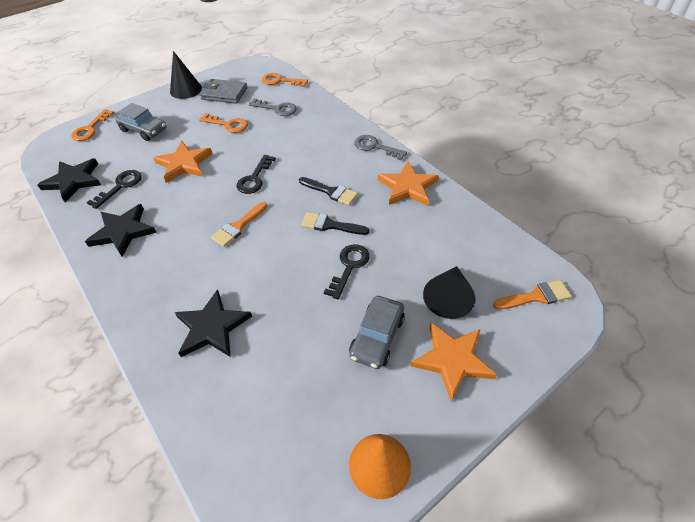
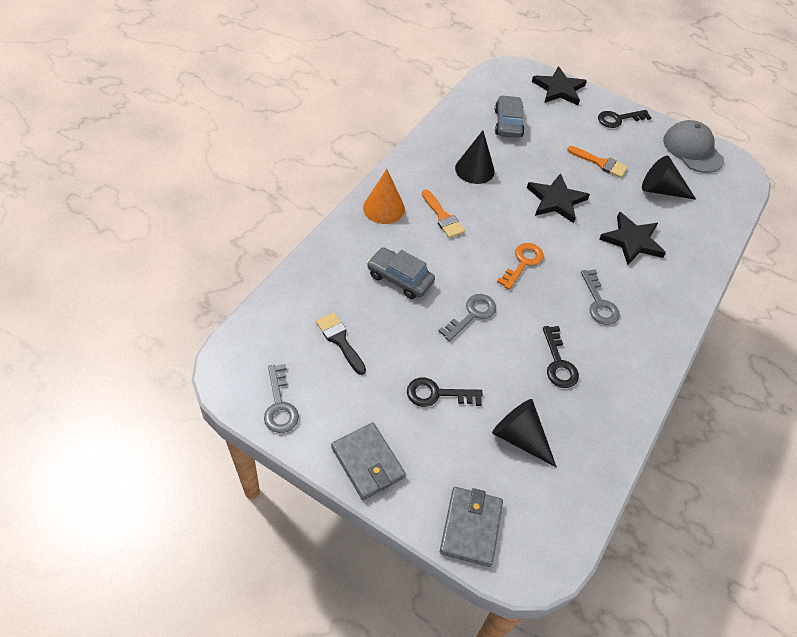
black brush: [299,177,358,205] [301,212,369,235] = 2 -> [316,312,366,375] = 1
black cone: [170,51,202,99] [423,266,475,319] = 2 -> [455,130,495,184] [492,399,557,468] [642,156,696,200] = 3
grey cap: none = 0 -> [663,120,724,173] = 1
grey key: [249,98,297,116] [354,135,407,160] = 2 -> [264,364,299,433] [438,294,496,341] [581,269,620,325] = 3
grey wallet: [200,79,248,104] = 1 -> [331,422,406,500] [440,487,503,567] = 2
orange key: [71,109,114,141] [199,113,248,133] [262,73,308,87] = 3 -> [497,243,544,290] = 1
orange star: [153,141,213,183] [378,161,439,206] [411,323,497,401] = 3 -> none = 0

